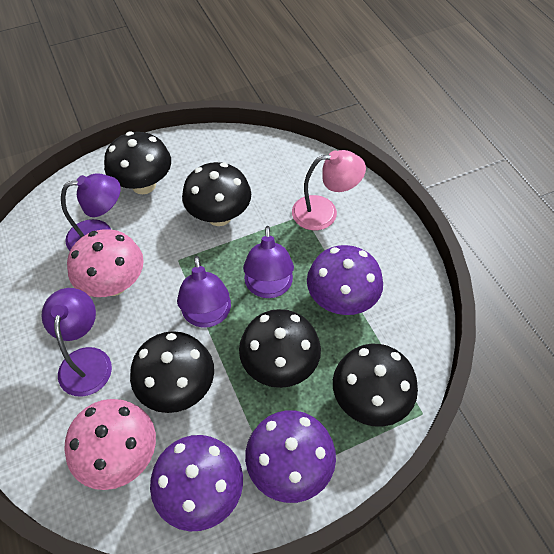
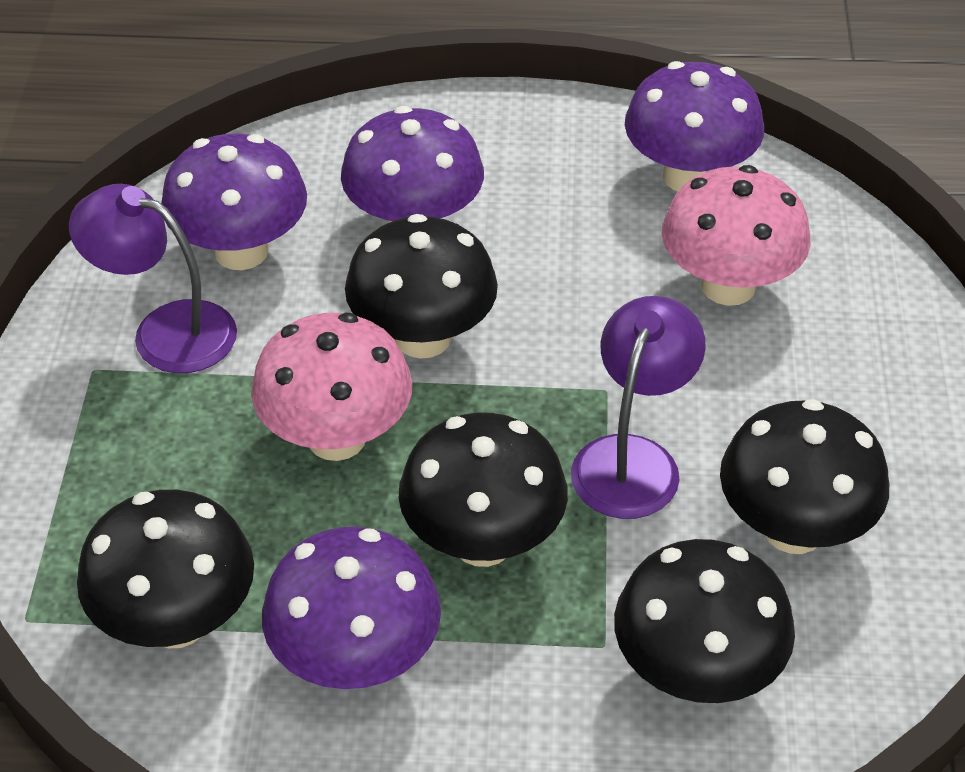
pink lamp: [292,150,366,230] = 1 -> none = 0
purple lamp: [41,288,112,397] [61,173,121,251] [177,256,231,328] [243,226,294,298] = 4 -> [69,184,237,373] [571,296,706,519] = 2
purple mushroom: [150,435,243,531] [245,410,336,503] [307,245,383,315] = 3 -> [161,134,307,270] [262,526,441,689] [341,106,484,223] [625,61,764,191] = 4

